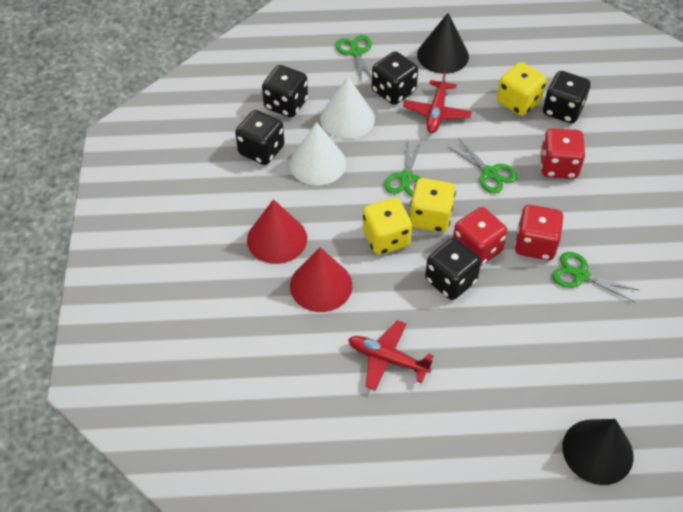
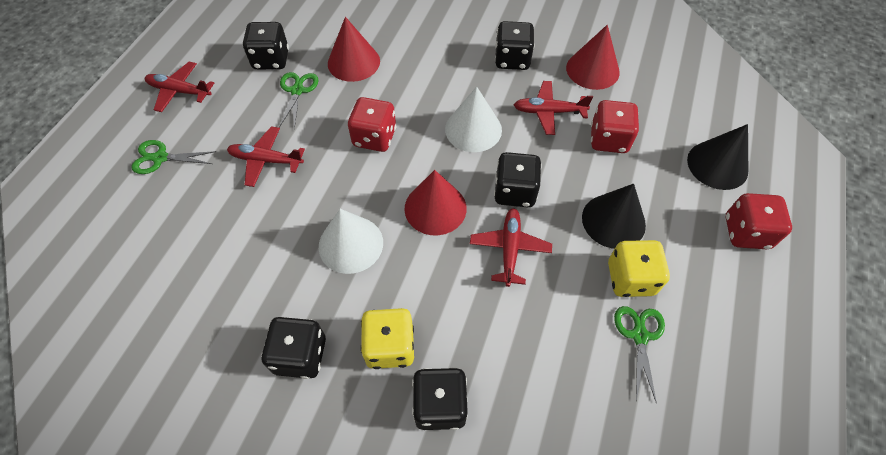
green scissors: [335,35,372,85] [384,139,422,197] [447,138,518,193] [552,252,640,302] = 4 -> [131,140,216,174] [279,72,318,130] [614,306,665,404] = 3
red cone: [247,199,307,264] [290,247,352,312] = 2 -> [328,17,380,82] [404,170,467,235] [566,25,620,90] = 3
red plane: [348,320,434,390] [403,70,472,133] = 2 -> [145,62,214,112] [227,126,305,187] [470,208,552,287] [514,81,593,135] = 4
yellow dice: [363,198,412,255] [409,178,456,233] [497,62,547,116] = 3 -> [360,308,414,369] [608,240,670,297] = 2

